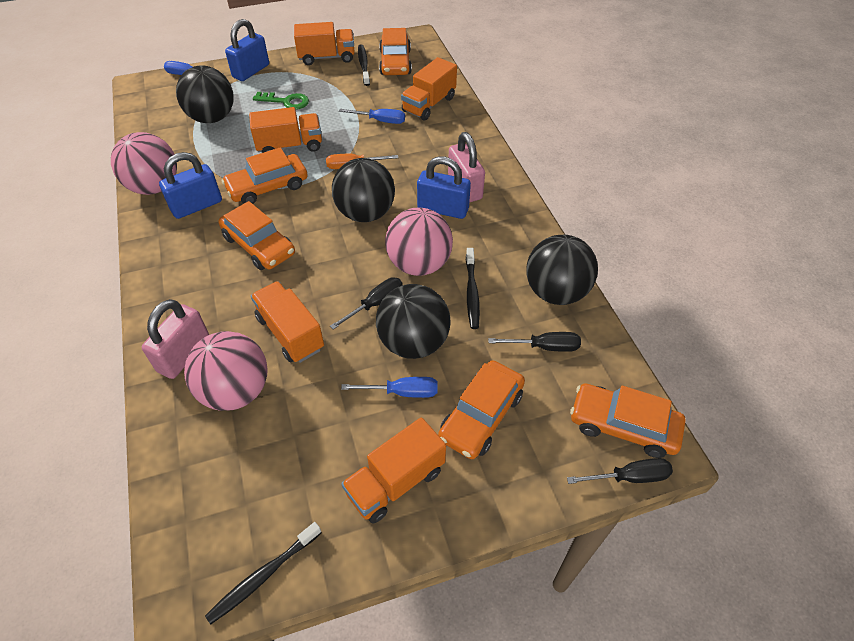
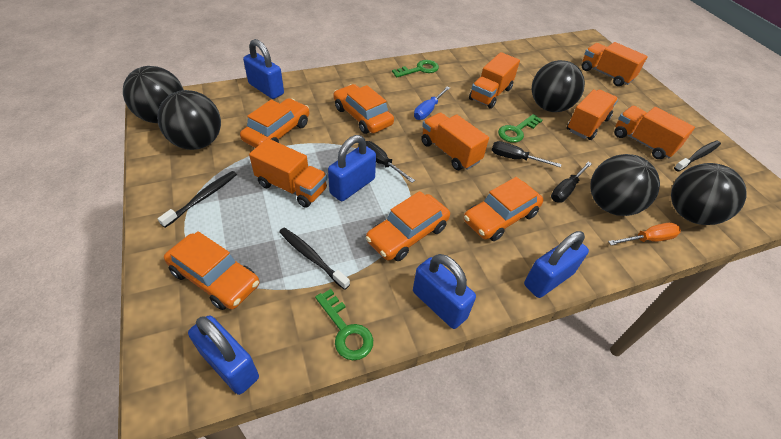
black ball: [176,65,234,123] [332,158,395,222] [376,284,451,359] [526,235,598,305] = 4 -> [123,66,184,123] [157,90,221,150] [532,60,585,112] [590,154,660,216] [671,163,747,225] = 5
blue padlock: [159,152,222,219] [225,19,269,81] [417,156,471,219] = 3 -> [188,316,259,395] [243,39,284,99] [328,135,376,201] [413,254,476,329] [524,231,589,298] = 5
blue screwdriver: [164,61,224,75] [339,109,405,124] [341,377,438,398] = 3 -> [414,86,450,120] = 1
green key: [253,92,309,110] = 1 -> [315,289,373,360] [392,60,439,78] [498,114,542,143] = 3
orange truck: [249,107,322,153] [251,281,324,363] [294,22,355,65] [341,417,446,524] [401,57,457,120] = 5 -> [249,138,328,208] [421,113,489,170] [469,52,520,109] [567,89,618,140] [582,42,648,86] [614,106,695,159] = 6
pink ball: [111,132,177,195] [184,331,268,411] [385,208,453,276] = 3 -> none = 0
pink padlock: [142,299,209,379] [448,132,485,203] = 2 -> none = 0

